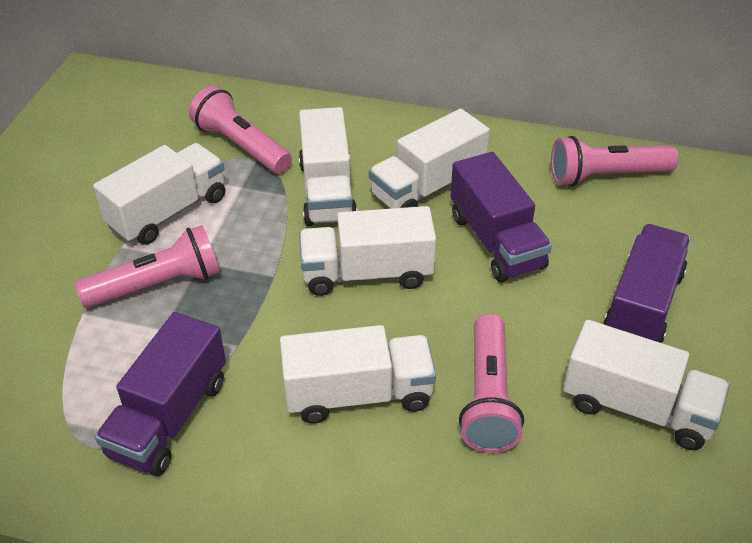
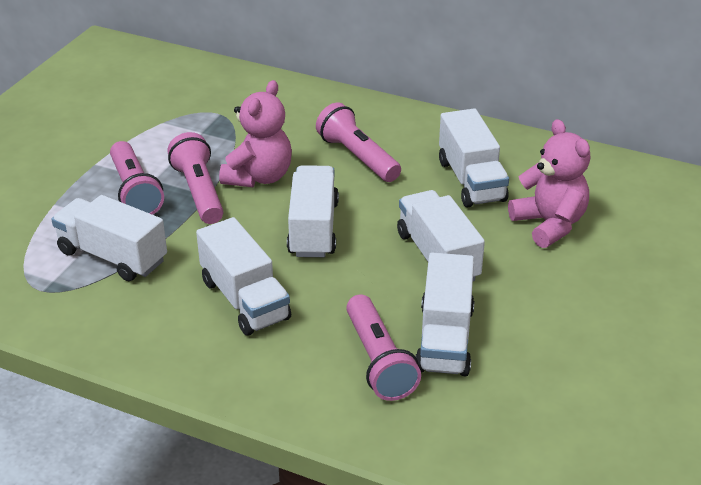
pink teddy bear: none = 0 -> [219,80,292,187] [508,119,590,248] = 2
purple truck: [95,312,226,476] [450,152,552,282] [603,224,690,343] = 3 -> none = 0

